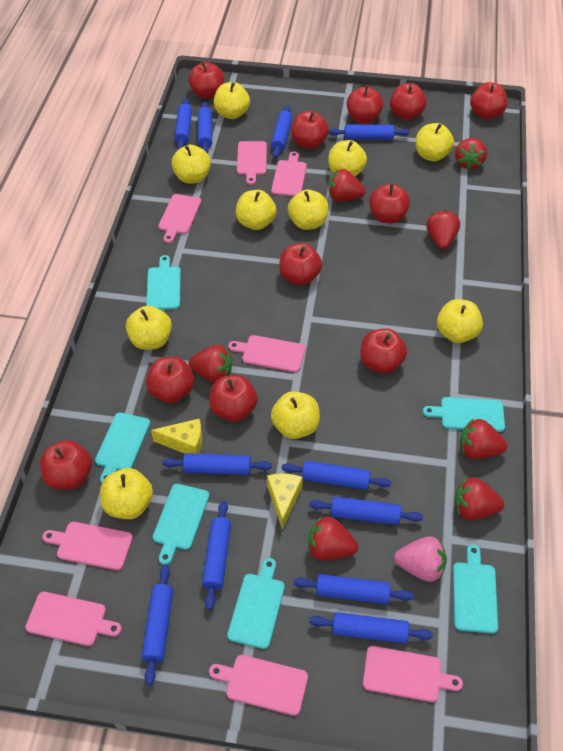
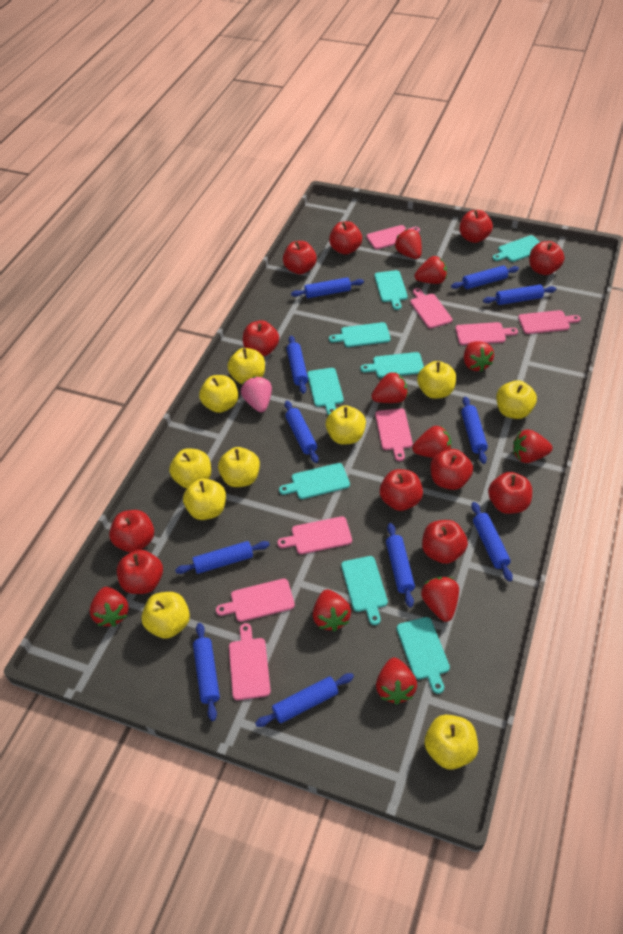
red strawberry: [189,345,232,383] [308,516,358,560] [328,169,366,202] [426,210,460,249] [454,477,504,520] [455,138,487,170] [460,419,508,459] = 7 -> [90,587,129,627] [313,589,351,632] [371,372,408,403] [376,658,417,704] [395,229,422,259] [412,426,451,458] [414,256,447,284] [421,577,459,622] [464,341,494,372] [513,429,553,463] = 10
turquoise cutting board: [95,412,150,483] [146,255,181,310] [153,484,209,565] [227,558,285,649] [423,397,505,432] [453,544,498,634] = 6 -> [279,463,350,499] [307,368,344,415] [329,322,391,347] [341,556,388,625] [360,352,424,378] [374,270,408,310] [397,617,450,694] [493,235,540,262] = 8
yellow cheese: [151,418,202,454] [267,473,303,530] = 2 -> none = 0

